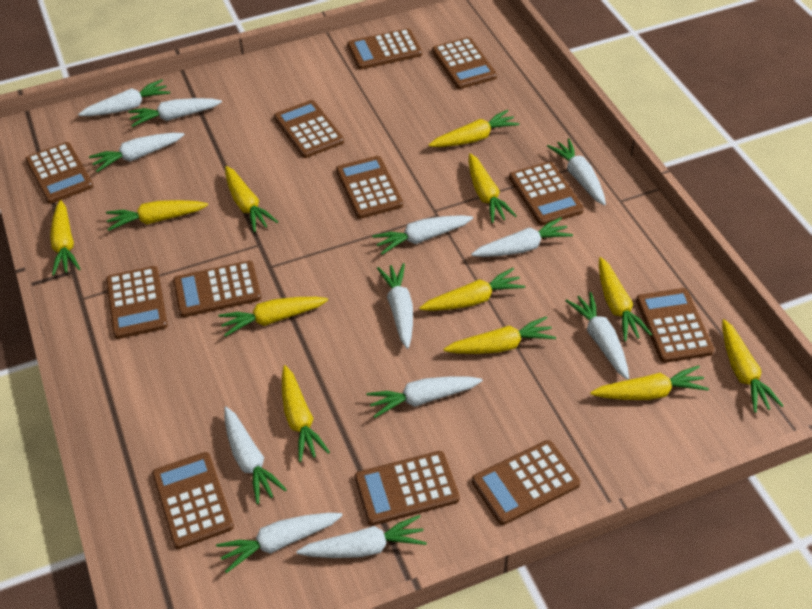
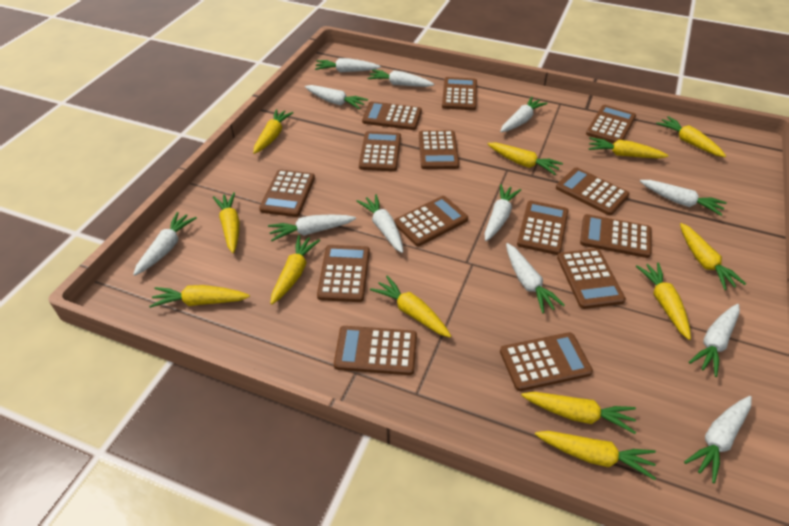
brown calculator: [25,142,93,204] [106,266,168,339] [152,452,234,549] [173,261,261,317] [274,100,344,158] [336,156,403,219] [347,28,422,69] [355,451,460,526] [432,37,497,89] [472,440,580,525] [509,161,584,226] [636,288,714,363] = 12 -> [259,169,315,217] [317,245,370,302] [334,326,417,375] [359,131,401,171] [362,101,422,130] [394,196,468,246] [419,130,459,169] [442,77,477,110] [500,332,593,391] [517,201,569,255] [556,167,630,215] [557,249,626,309] [580,214,652,258] [586,105,636,143] = 14

